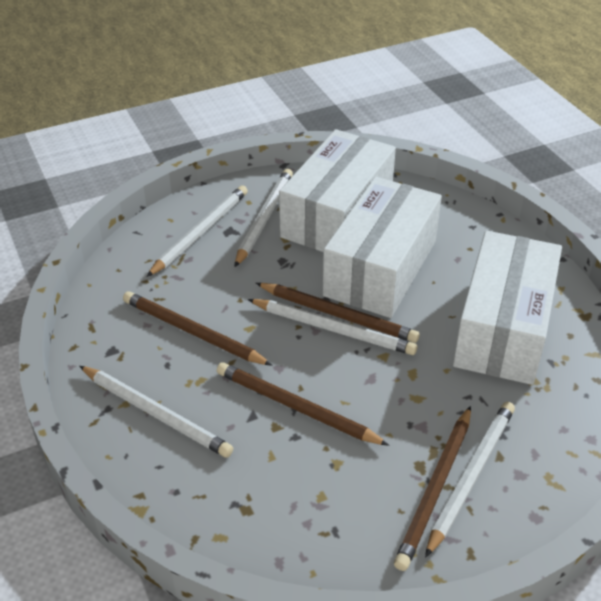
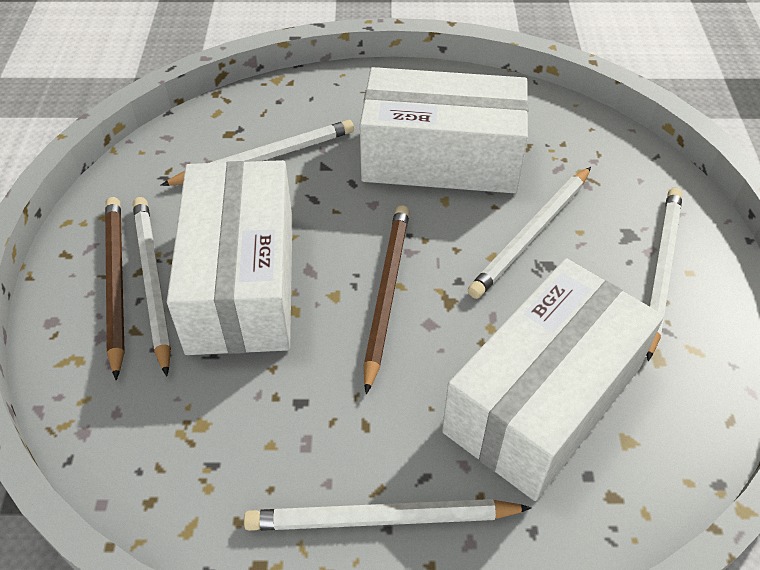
brown pencil: [123,291,273,366] [217,362,390,446] [256,283,420,343] [394,406,471,571] = 4 -> [105,197,125,380] [364,205,410,395] = 2

